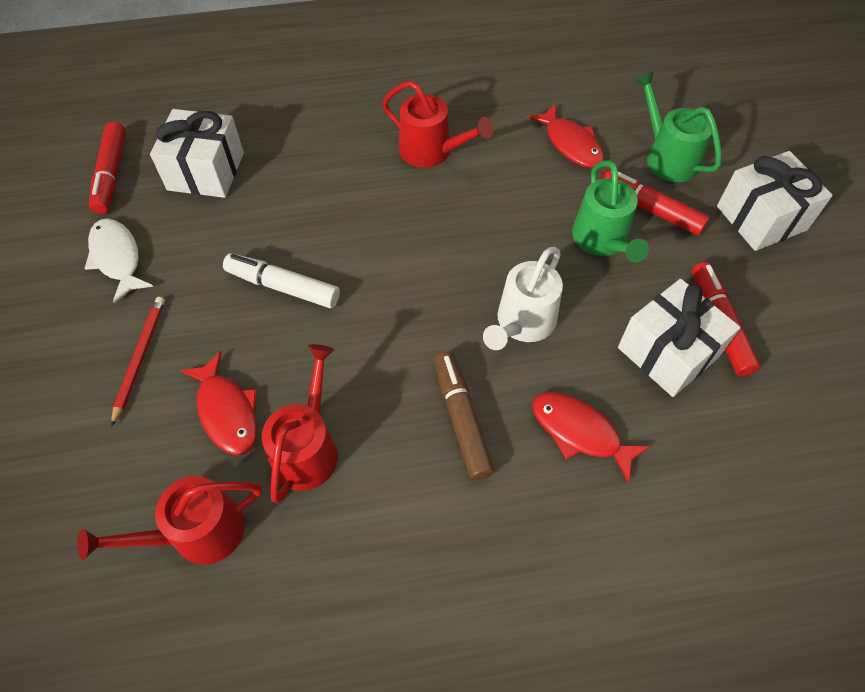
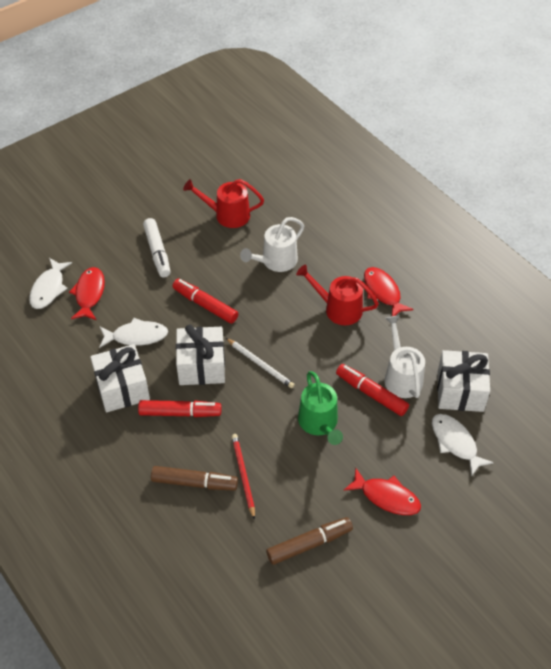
brown marker: [434,351,495,480] = 1 -> [151,466,238,490] [266,517,353,565] = 2
green watering can: [572,160,649,262] [635,71,722,182] = 2 -> [298,371,343,445] = 1
red watering can: [77,476,262,565] [262,344,338,503] [382,81,494,168] = 3 -> [183,179,264,228] [296,264,379,325] = 2
white fish: [84,218,154,303] = 1 -> [29,258,72,309] [99,318,168,348] [432,414,494,477] = 3
white pencil: none = 0 -> [226,338,295,388] = 1
white watering can: [483,247,563,350] = 1 -> [240,217,304,272] [384,315,425,398] = 2

